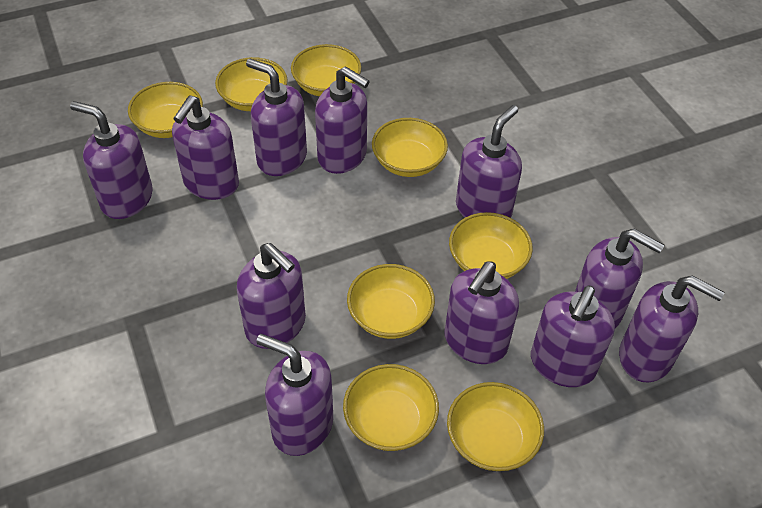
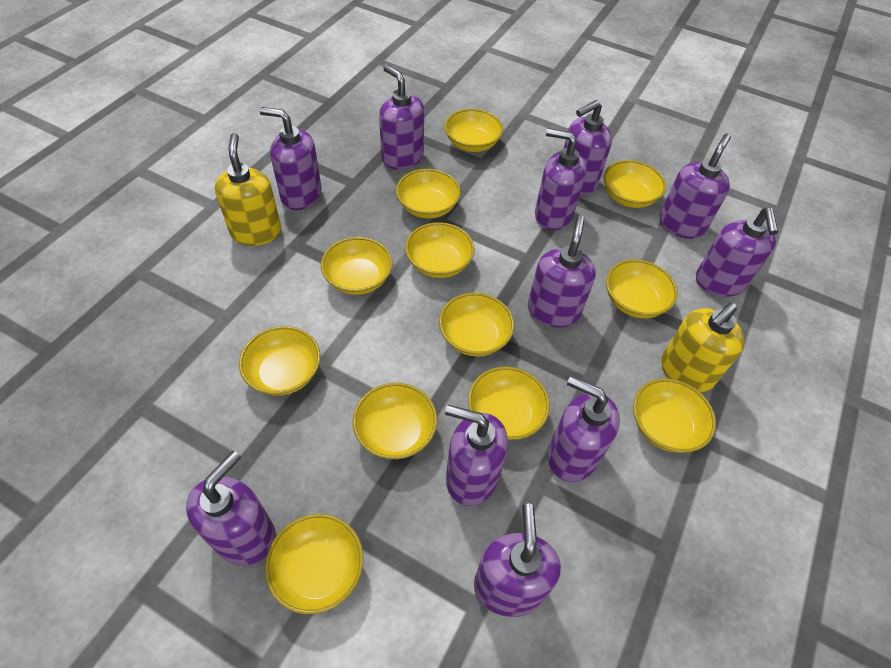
yellow bowl: [128,82,203,138] [215,57,287,111] [291,44,361,96] [343,364,439,451] [347,264,435,339] [372,118,448,177] [447,382,544,471] [449,212,533,279] = 8 -> [239,326,321,396] [265,514,364,614] [321,237,393,295] [353,383,437,459] [396,169,461,219] [405,222,475,278] [439,293,514,357] [445,109,503,152] [468,367,550,440] [604,160,666,208] [606,259,678,318] [633,378,716,453] = 12
yellow soap dispenser: none = 0 -> [215,133,281,246] [661,302,745,393] = 2

